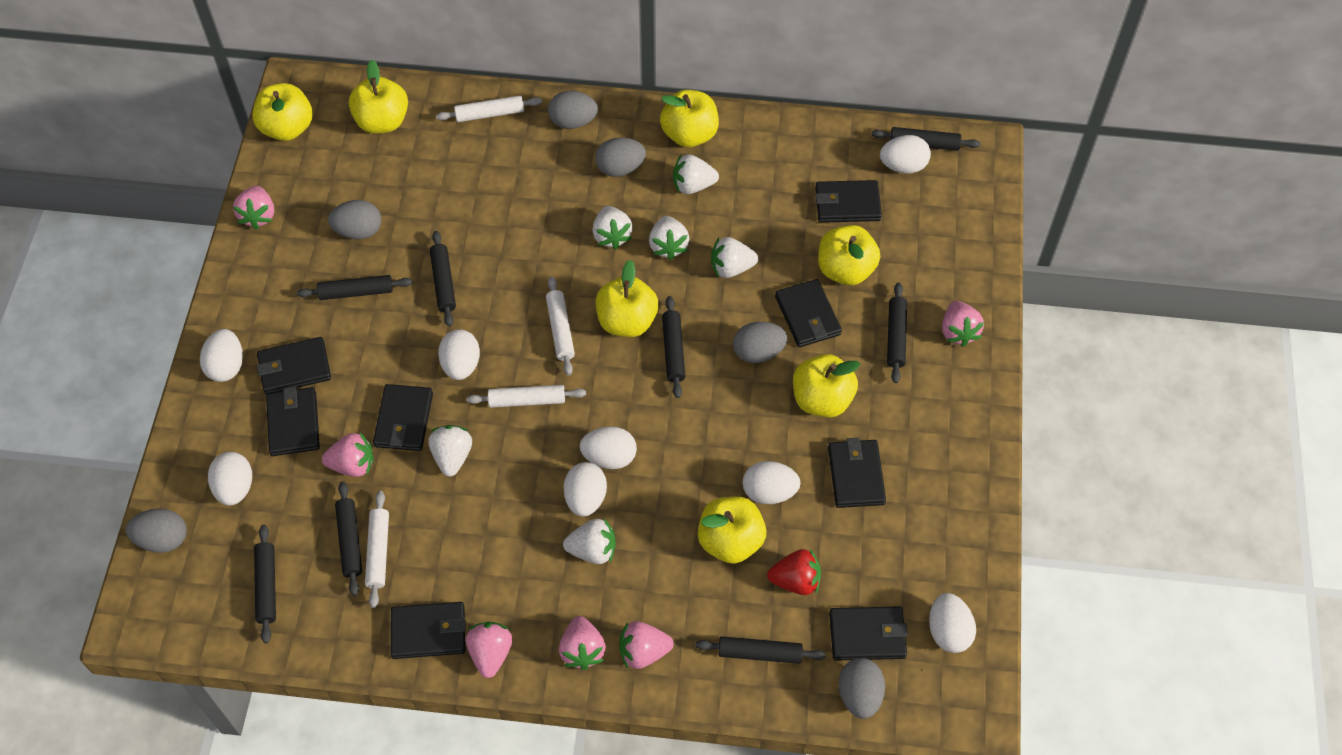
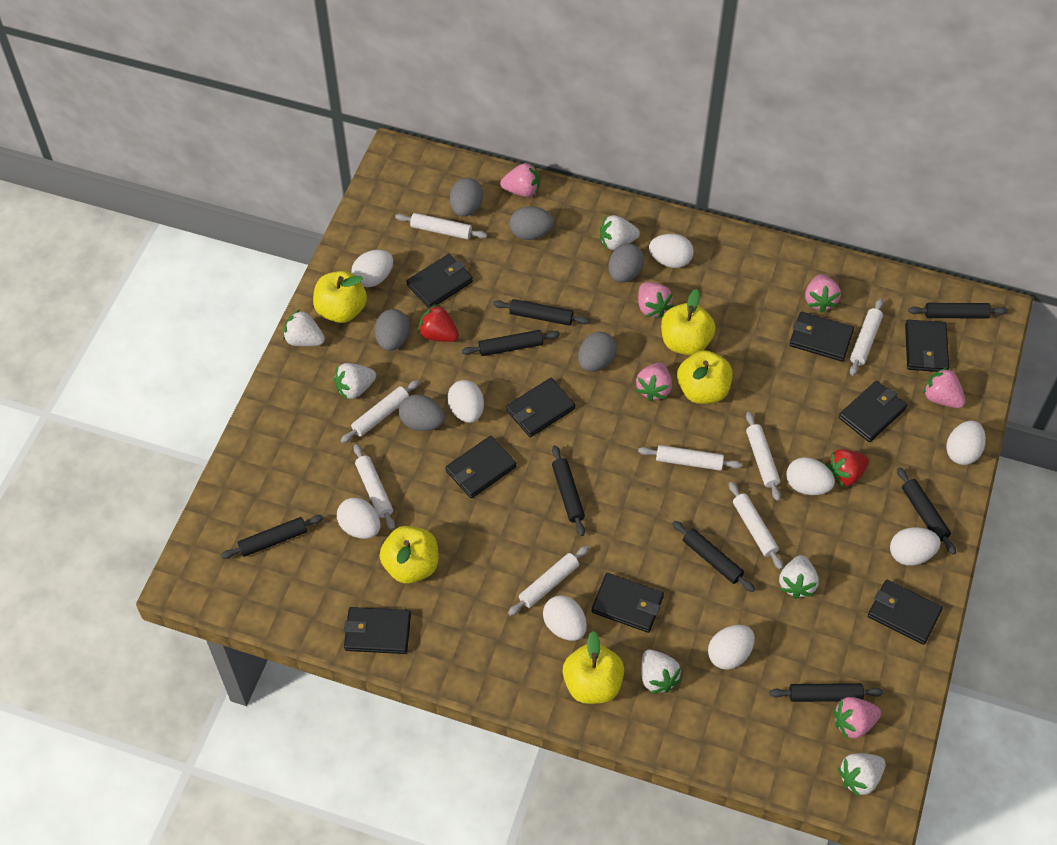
black wallet: [257,337,331,394] [266,387,320,456] [373,384,433,451] [390,602,466,659] [775,279,842,347] [815,180,882,223] [828,438,886,508] [829,606,908,661] = 8 -> [344,607,411,654] [406,254,473,308] [445,436,517,498] [506,378,575,437] [591,573,664,633] [789,312,854,362] [839,381,907,442] [868,580,943,645] [905,320,949,372] = 9
red strawberry: [767,549,821,595] = 1 -> [418,304,459,342] [826,449,869,488] = 2
white egg: [200,329,243,382] [208,452,252,505] [438,329,480,380] [564,462,607,516] [580,426,637,469] [743,461,801,504] [880,135,931,173] [929,593,976,653] = 8 -> [337,498,380,539] [351,250,393,287] [447,380,484,423] [543,595,587,641] [649,234,694,268] [708,625,755,670] [786,457,835,495] [890,527,941,566] [946,420,986,465] = 9
white rolling pin: [365,491,389,608] [436,95,542,122] [467,385,586,408] [546,276,575,376] = 4 -> [340,380,419,443] [354,444,395,530] [395,213,487,239] [508,546,589,616] [638,445,742,471] [729,482,783,570] [746,412,781,501] [850,298,883,376] = 8
yellow apple: [252,83,313,141] [349,60,408,133] [596,260,659,337] [660,90,719,147] [698,496,766,564] [793,354,860,418] [818,225,880,285] = 7 -> [313,271,367,323] [380,526,438,584] [563,631,624,704] [661,289,716,355] [677,350,733,404] = 5

